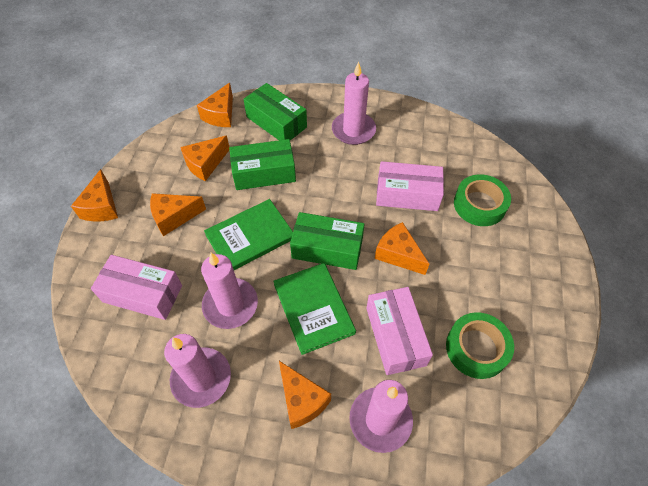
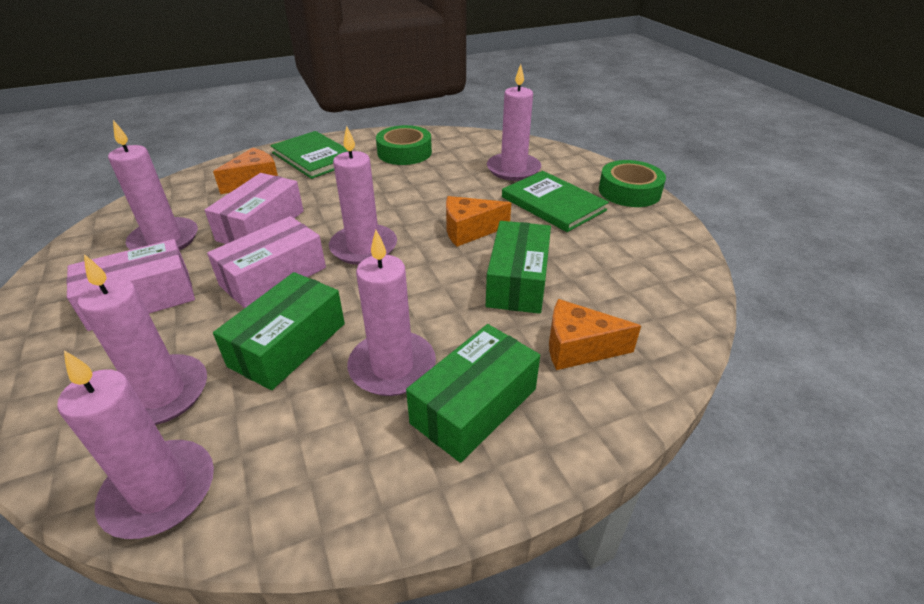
orange cheese: [71,169,118,221] [150,193,206,236] [180,136,229,181] [197,83,233,127] [279,361,331,429] [375,222,429,275] = 6 -> [213,148,278,194] [446,196,511,247] [549,299,641,370] = 3
pink candle: [164,334,231,408] [201,253,258,329] [332,62,376,145] [349,380,413,453] = 4 -> [58,350,214,539] [78,254,207,425] [108,120,198,251] [329,126,397,265] [348,230,436,396] [487,64,541,181] = 6

